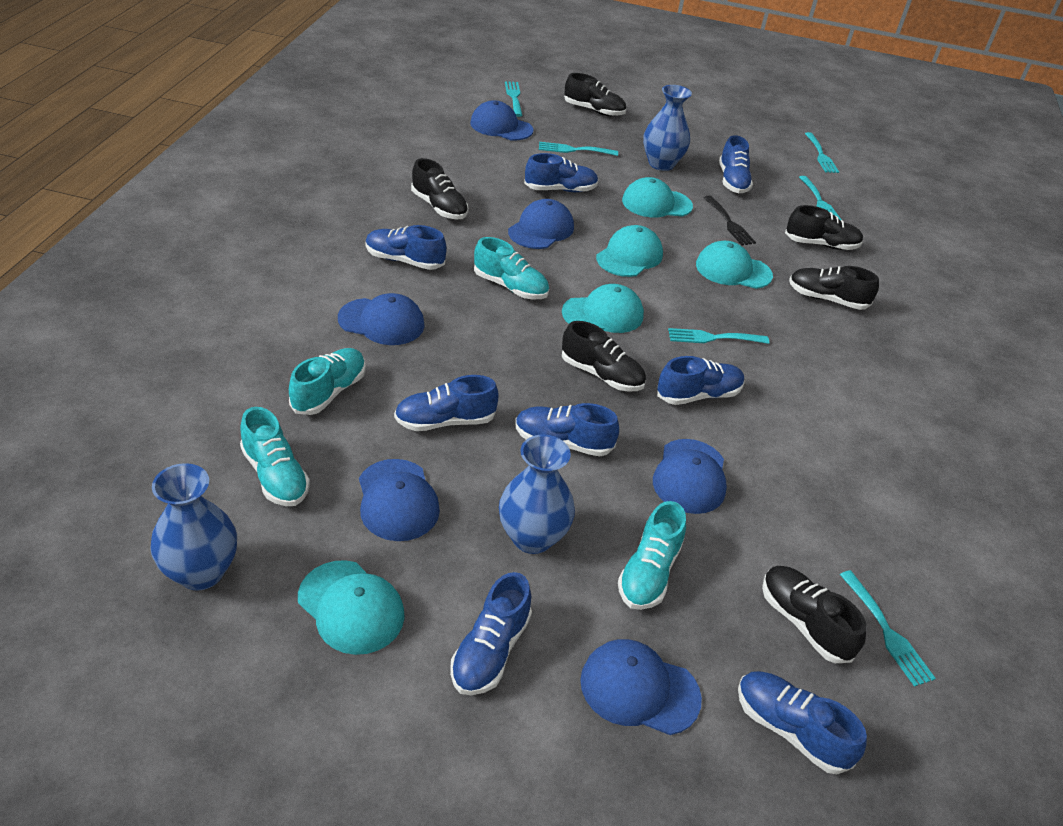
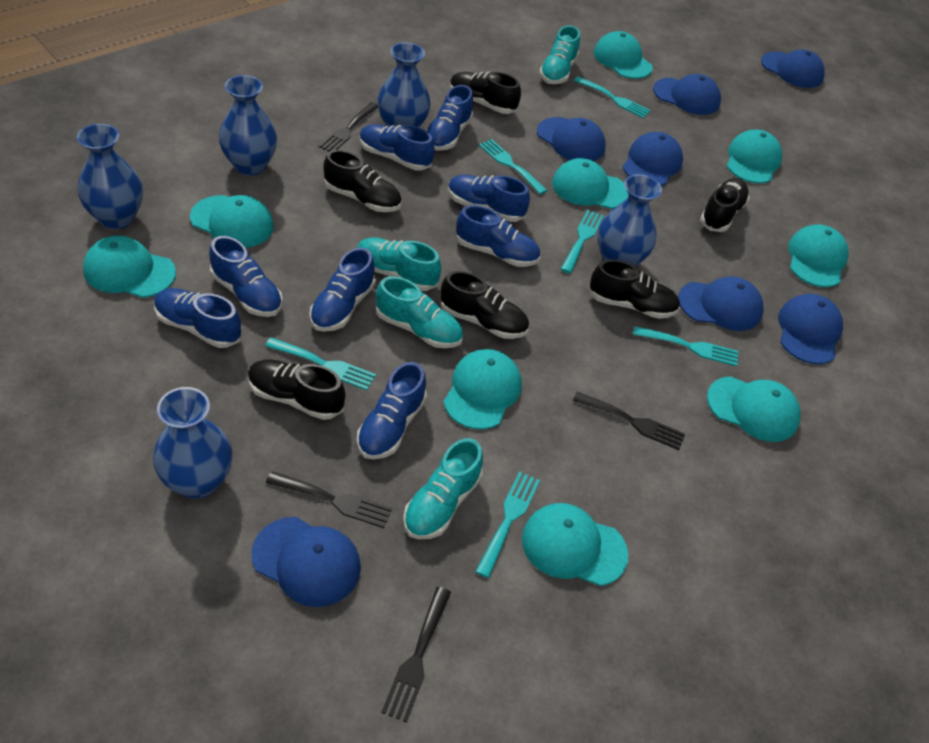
black fork: [704,196,756,246] = 1 -> [266,472,392,528] [318,102,378,152] [381,587,451,723] [573,392,685,450] = 4
blue cap: [338,293,425,345] [359,459,440,541] [470,100,533,140] [508,199,574,249] [580,639,702,735] [653,439,727,514] = 6 -> [251,517,361,607] [537,117,606,161] [623,132,683,186] [653,74,721,115] [678,277,763,331] [761,50,825,88] [778,294,843,364] = 7
blue vase: [150,463,237,590] [499,434,575,554] [643,85,692,171] = 3 -> [77,124,143,229] [153,387,233,499] [219,75,277,176] [377,42,430,127] [597,174,662,266] = 5
turquoise cap: [298,560,405,655] [562,284,644,333] [596,225,663,277] [622,177,693,218] [696,241,773,289] = 5 -> [83,236,176,298] [190,195,274,248] [443,349,522,430] [522,503,628,586] [552,158,629,209] [594,31,653,79] [707,376,801,442] [727,130,782,183] [788,224,848,287] = 9

